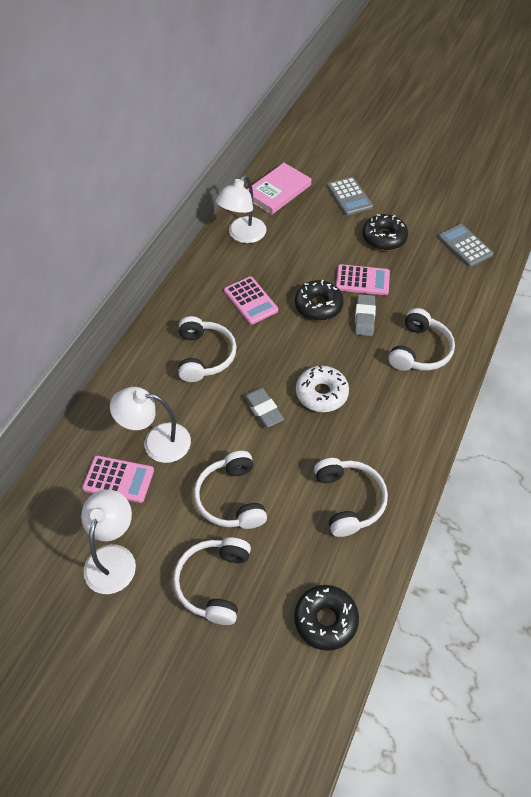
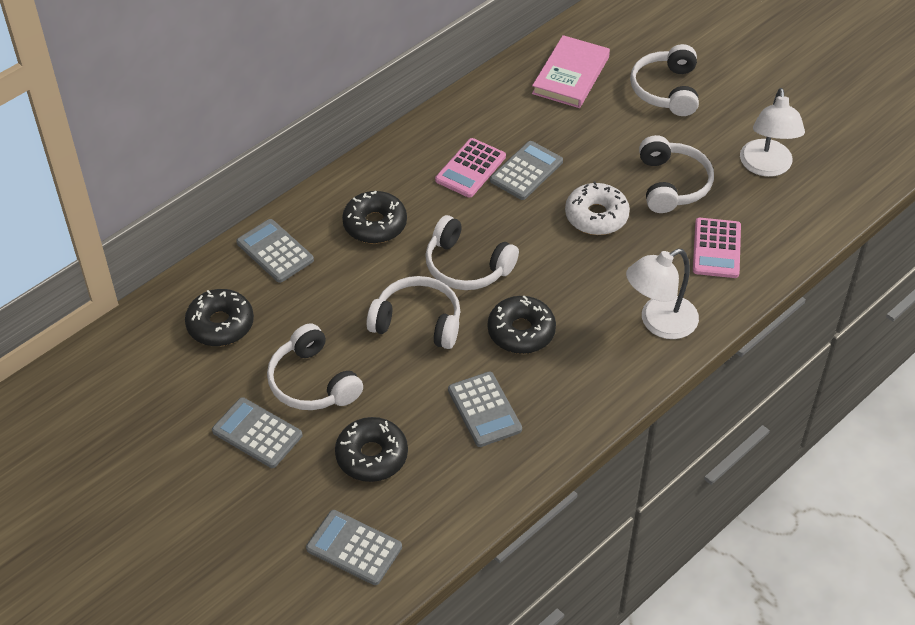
black donut: [294,585,359,651] [295,280,344,321] [363,214,408,250] = 3 -> [185,289,254,346] [335,417,408,482] [342,190,407,244] [488,296,556,354] = 4
grey calculator: [327,177,373,216] [438,224,494,267] = 2 -> [212,397,302,468] [236,219,314,283] [306,510,402,585] [448,372,522,447] [490,141,563,200] = 5
grey eraser: [243,388,284,428] [355,294,376,336] = 2 -> none = 0
pink calculator: [82,456,154,503] [224,276,278,325] [336,264,390,295] = 3 -> [435,138,506,198] [693,218,741,278] = 2
white lamp: [81,489,136,594] [110,387,191,463] [216,175,266,243] = 3 -> [626,249,699,339] [740,88,805,177] = 2

